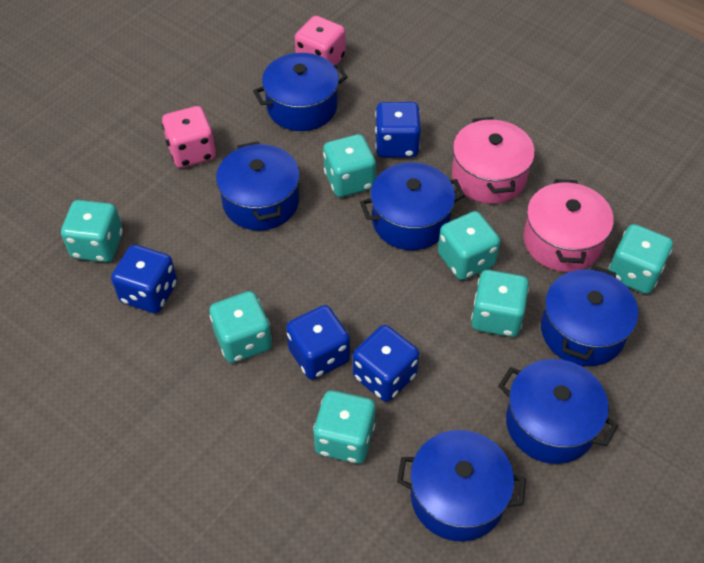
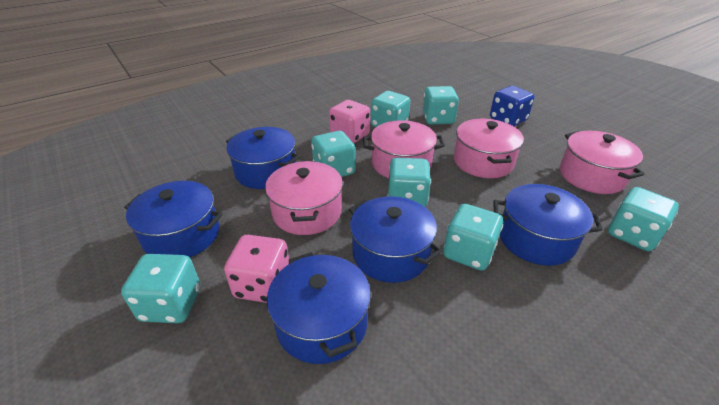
blue dice: [111,245,177,313] [286,305,350,379] [353,325,419,402] [375,102,421,158] = 4 -> [490,86,534,126] = 1
blue pot: [216,141,300,230] [253,53,348,131] [360,163,465,250] [397,430,526,542] [498,359,618,464] [541,265,638,366] = 6 -> [124,181,222,258] [226,127,300,189] [267,252,371,364] [349,196,442,283] [493,184,603,266] = 5
pink pot: [452,117,535,204] [523,179,614,272] = 2 -> [265,161,343,235] [363,120,445,178] [454,119,524,178] [560,131,645,194] = 4

